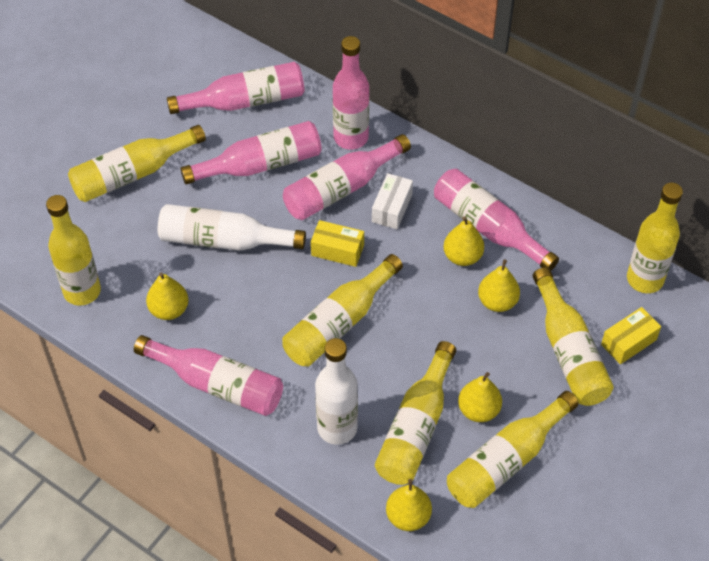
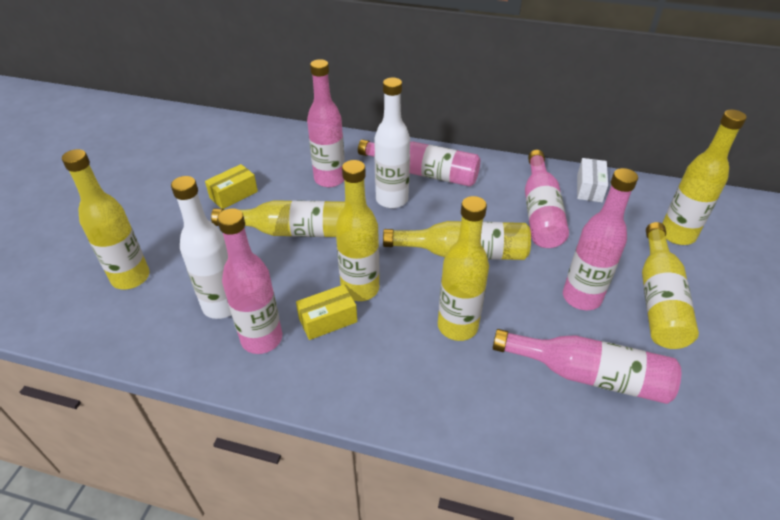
yellow pear: [146,273,188,320] [386,479,432,531] [443,216,484,266] [458,372,502,422] [478,259,520,312] = 5 -> none = 0

